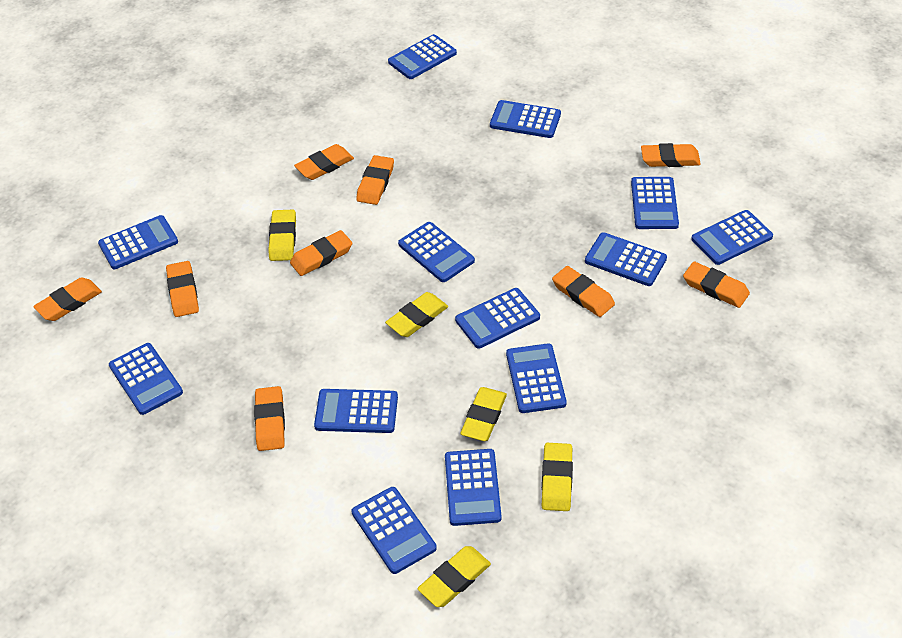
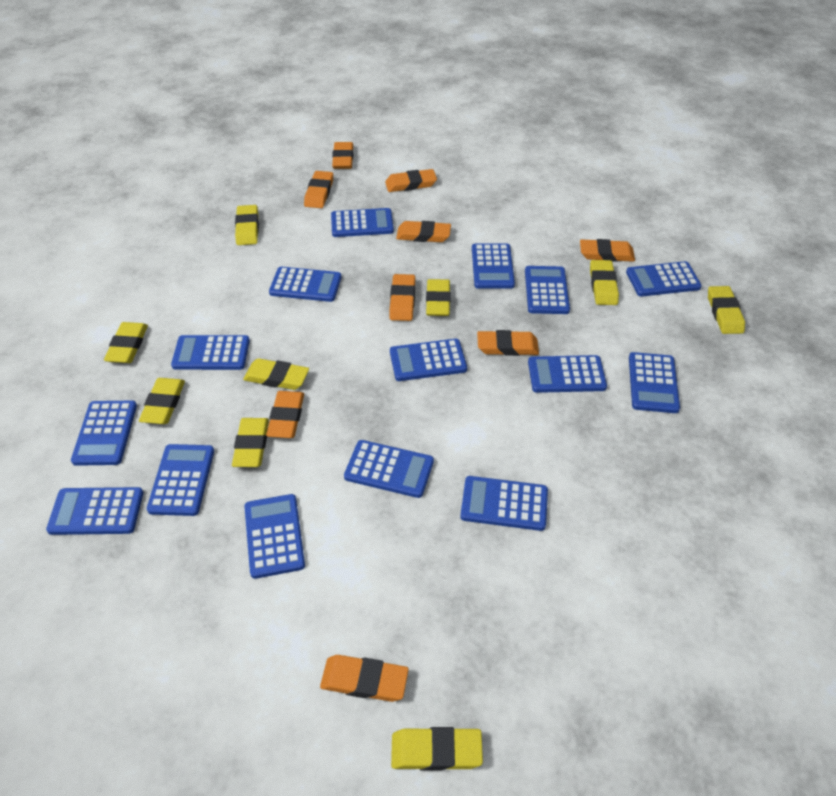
blue calculator: [98,215,178,269] [109,343,183,415] [314,389,398,433] [352,487,437,574] [388,34,457,79] [398,222,475,282] [445,449,501,526] [455,288,540,349] [490,100,561,138] [506,343,567,413] [585,232,667,286] [631,177,679,229] [691,210,773,265] = 13 -> [46,487,143,535] [71,401,137,466] [147,444,214,516] [171,335,250,370] [244,494,305,579] [269,267,342,302] [331,208,394,237] [344,440,434,498] [390,339,467,381] [460,476,548,531] [472,243,515,289] [525,266,570,314] [528,355,607,393] [626,261,702,297] [629,352,680,413] = 15
yellow eraser: [268,209,296,261] [385,292,448,337] [417,546,491,607] [460,387,507,441] [542,443,573,511] = 5 -> [104,322,148,363] [139,378,185,424] [232,418,269,467] [235,205,259,245] [243,358,309,390] [391,727,483,771] [426,279,451,316] [590,260,619,305] [708,286,745,334] = 9

